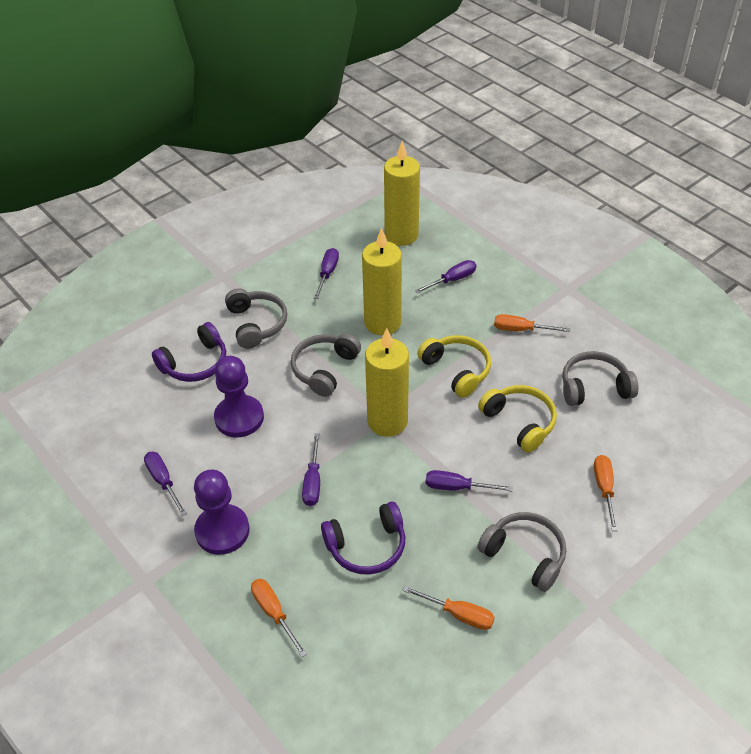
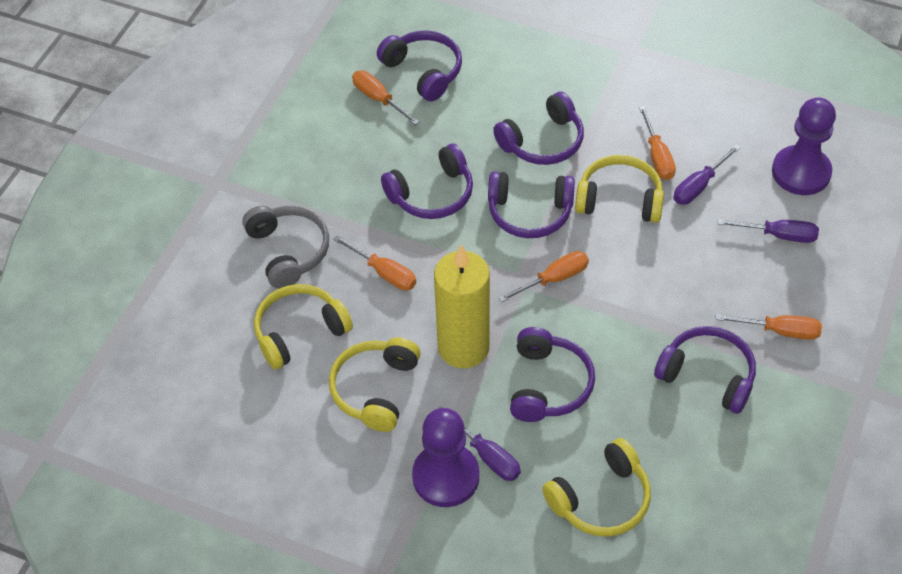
grey headphones: [225,288,287,349] [291,334,361,397] [478,512,566,592] [562,351,639,406] = 4 -> [242,205,329,289] = 1
orange screwdriver: [251,579,307,657] [402,586,495,630] [494,314,570,332] [594,455,618,531] = 4 -> [333,235,416,290] [352,70,419,125] [498,251,589,302] [639,106,676,180] [715,314,822,340] = 5
purple headphones: [152,322,226,382] [321,501,405,575] = 2 -> [377,30,462,101] [381,144,473,219] [488,171,575,238] [493,92,584,165] [510,327,595,422] [654,326,756,414] = 6
purple screwdriver: [144,452,187,516] [302,433,320,506] [314,248,339,299] [415,260,476,294] [426,470,513,491] = 5 -> [439,406,521,481] [673,145,741,205] [717,219,819,243] = 3
yellow candle: [362,228,402,335] [365,328,409,437] [384,141,420,246] = 3 -> [434,245,490,368] = 1
yellow headphones: [417,335,491,398] [478,385,557,453] = 2 -> [254,284,353,369] [329,337,421,432] [542,438,651,537] [575,155,664,223] = 4

